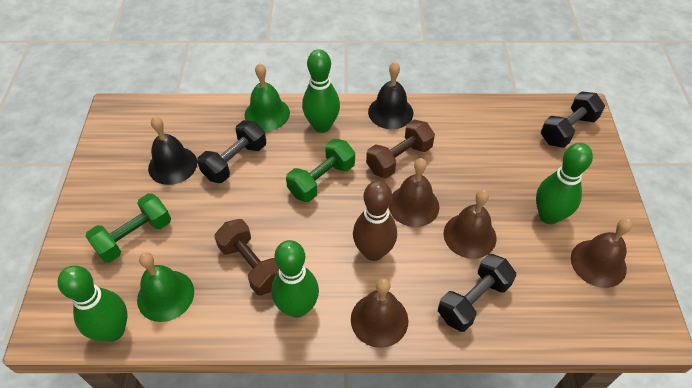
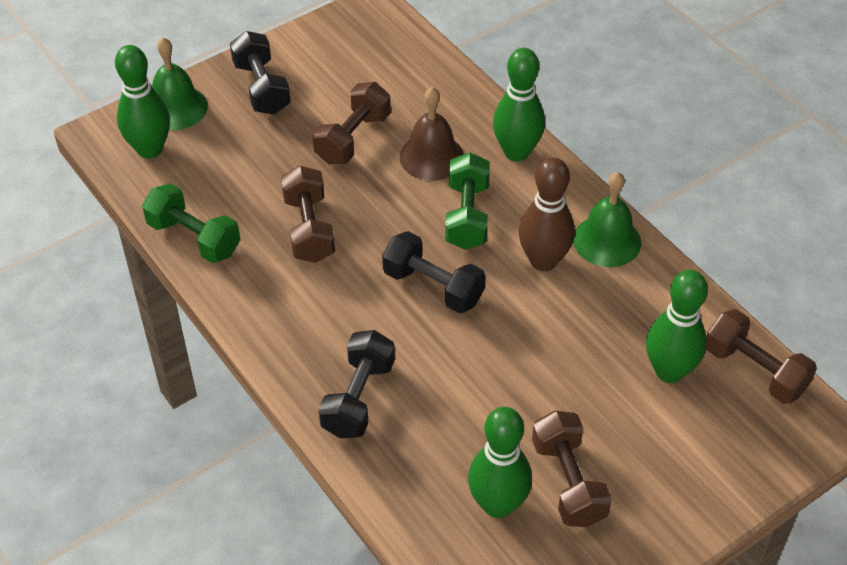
black bell: [148,116,197,185] [368,62,413,129] = 2 -> none = 0
brown bell: [351,278,409,348] [389,158,439,227] [443,190,496,259] [571,218,632,288] = 4 -> [400,87,464,181] = 1
brown dumbbell: [214,219,279,296] [366,120,435,178] = 2 -> [281,166,335,263] [313,82,391,164] [532,411,612,527] [706,309,817,404] = 4

